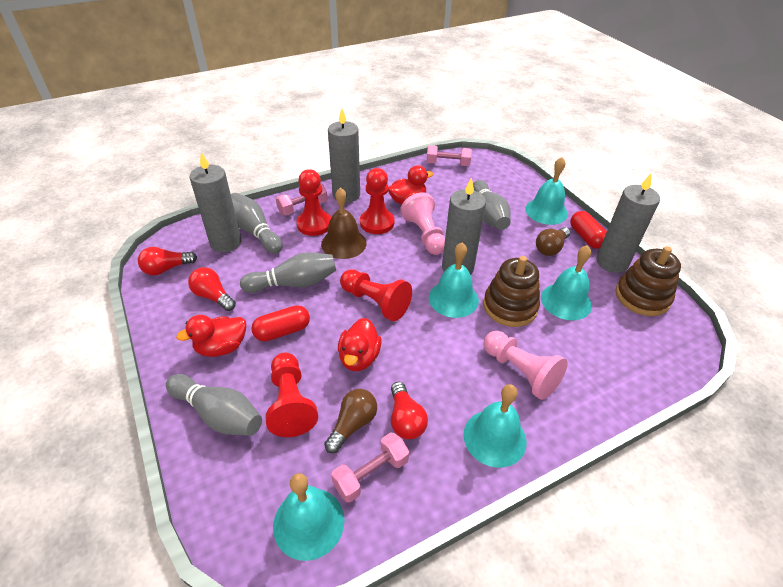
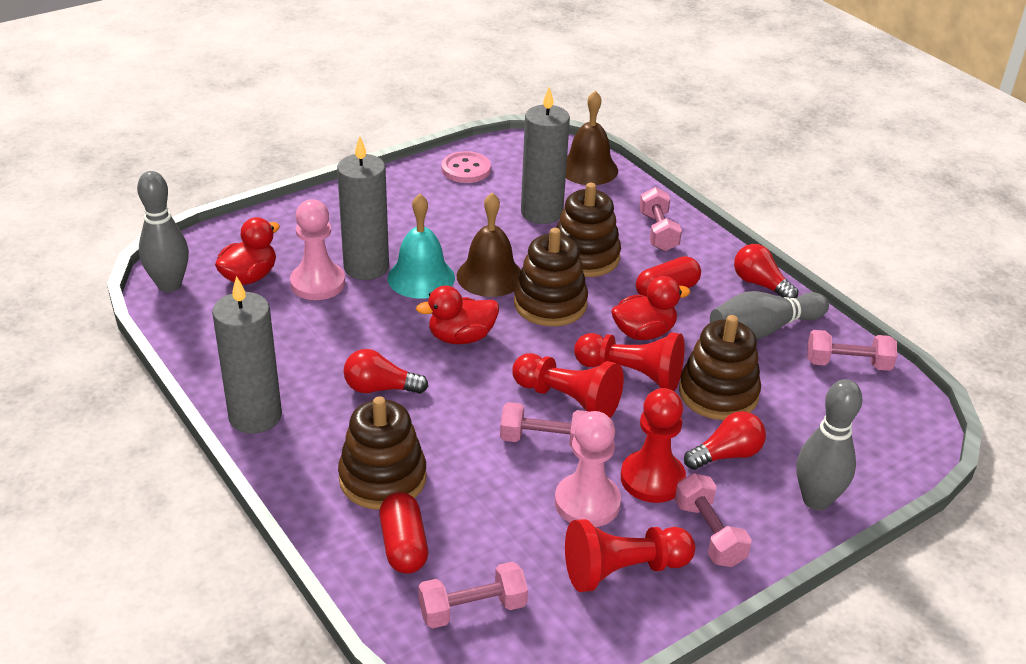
brown bell: [321,187,367,259] = 1 -> [457,192,521,297] [566,90,618,185] = 2
brown light bulb: [324,389,377,453] [536,227,570,256] = 2 -> none = 0
brown stacking toy: [483,256,540,327] [616,246,681,316] = 2 -> [338,396,427,510] [514,228,588,326] [556,183,621,277] [679,315,761,420] = 4
grey bowling pin: [166,374,262,436] [231,193,283,254] [240,252,336,293] [473,180,511,230] = 4 -> [137,171,189,292] [710,291,829,340] [796,379,862,510] = 3
grey candle: [190,152,242,252] [328,109,360,203] [442,177,486,275] [597,173,660,273] = 4 -> [212,276,282,434] [337,136,389,280] [521,87,570,224] = 3
pink button: none = 0 -> [441,151,491,183] = 1
pink dumbbell: [276,183,328,216] [331,432,409,503] [427,145,472,166] = 3 -> [418,562,528,629] [500,402,590,448] [639,187,682,251] [675,473,752,567] [807,330,897,371] = 5
turquoise bell: [273,473,344,561] [429,243,479,318] [463,384,526,468] [525,157,568,225] [541,245,592,320] = 5 -> [388,194,455,299] = 1

